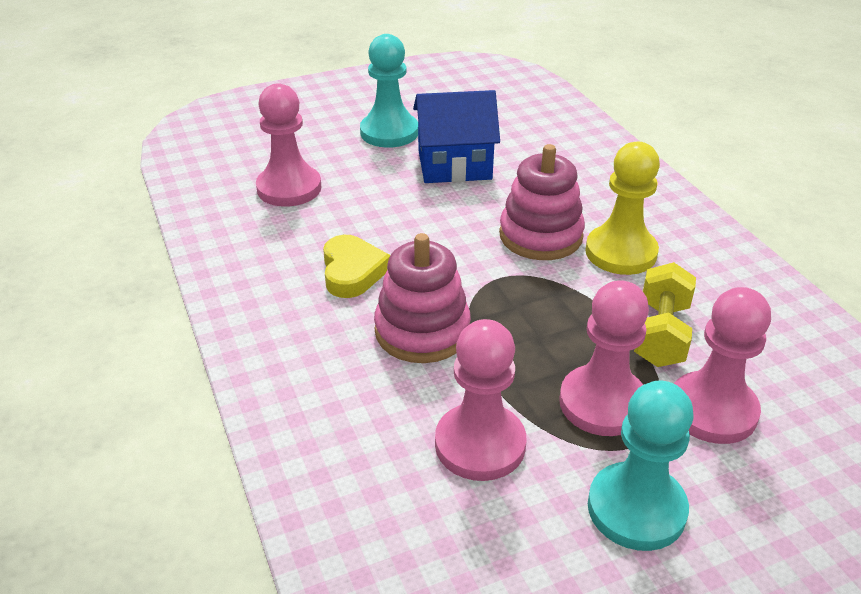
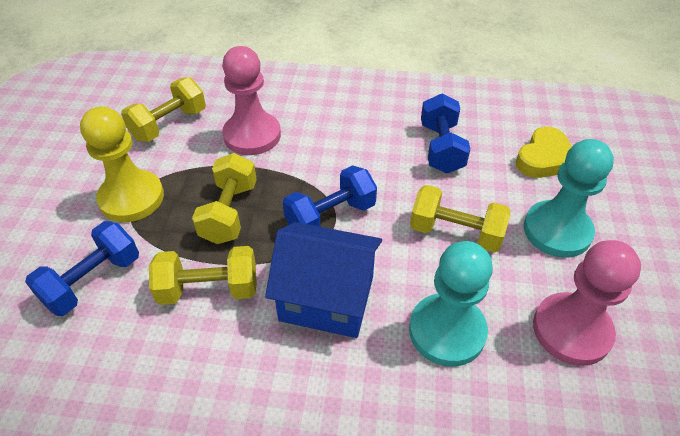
blue dumbbell: none = 0 -> [25,221,139,316] [283,165,377,227] [421,93,470,173] = 3
pink pawn: [256,83,321,207] [435,319,526,481] [559,280,649,436] [674,287,771,444] = 4 -> [222,46,281,155] [533,240,641,366] = 2
pink stacking toy: [374,233,471,363] [499,144,585,260] = 2 -> none = 0
yellow dumbbell: [634,262,696,367] = 1 -> [121,77,206,142] [149,246,257,305] [192,153,257,244] [410,185,511,253] = 4

